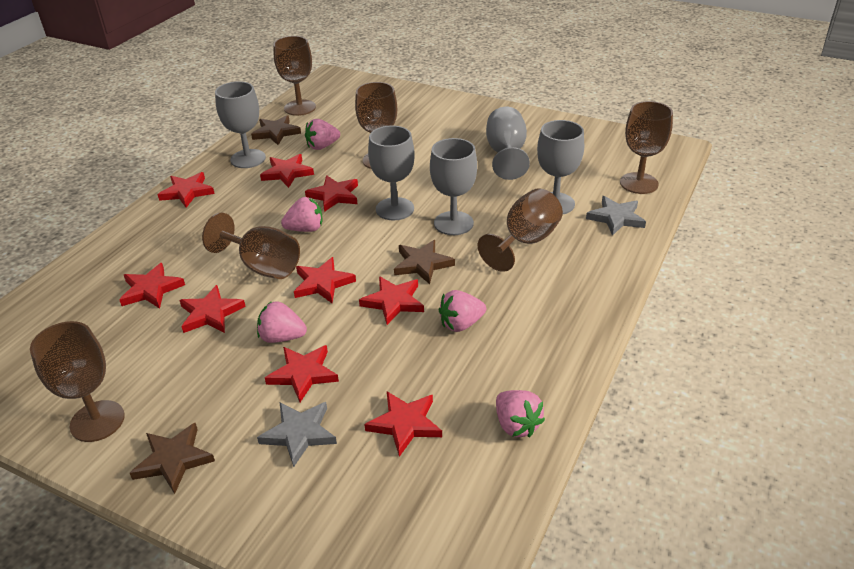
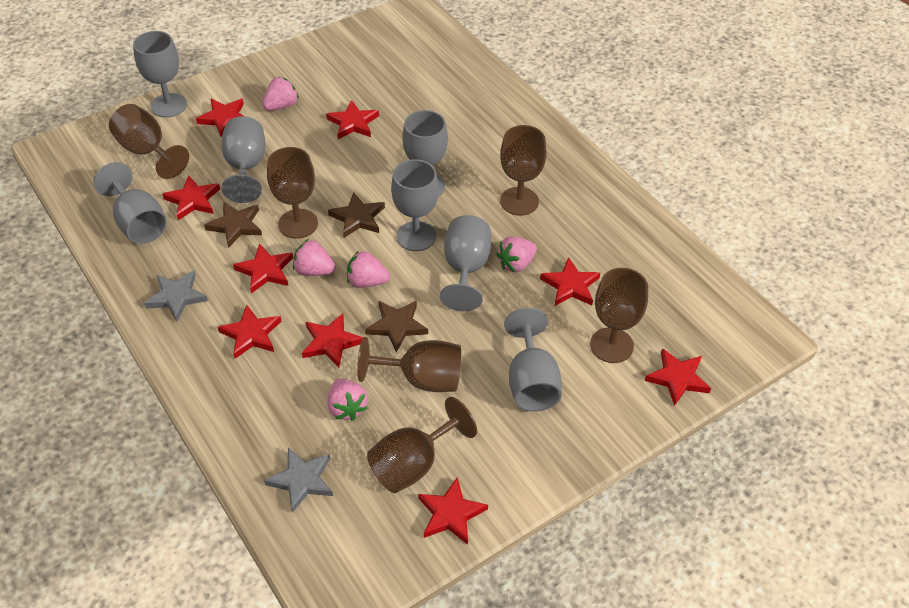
grey goblet: [215,81,266,168] [368,126,415,220] [430,138,477,235] [486,107,530,180] [537,120,584,214] = 5 -> [94,162,167,244] [133,31,187,118] [221,116,265,203] [391,159,439,251] [402,110,448,197] [440,215,491,311] [504,308,562,412] = 7

